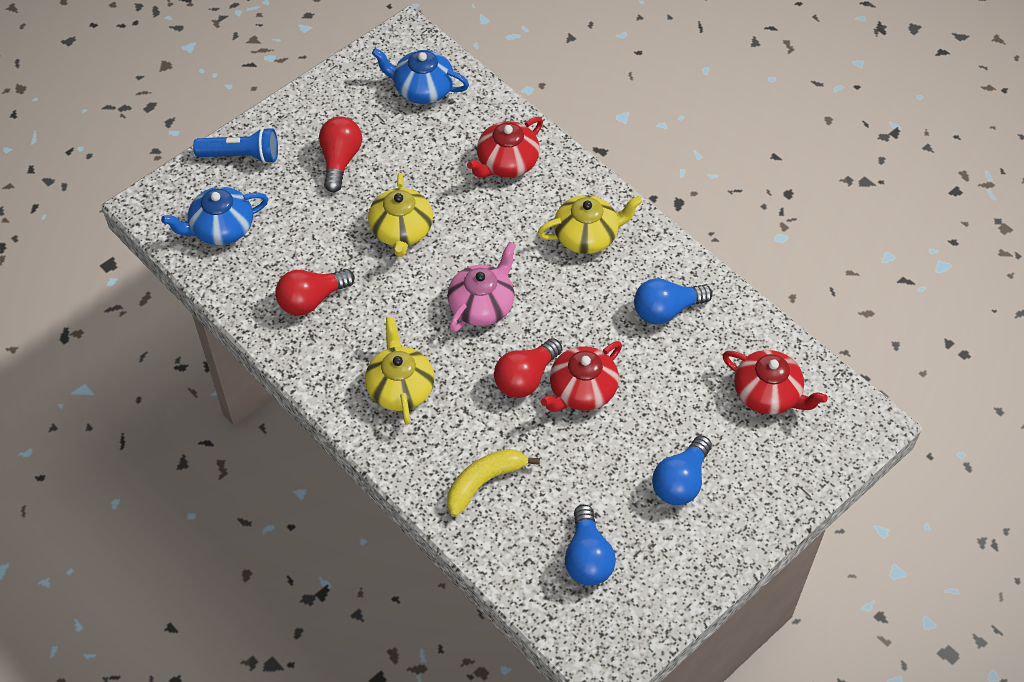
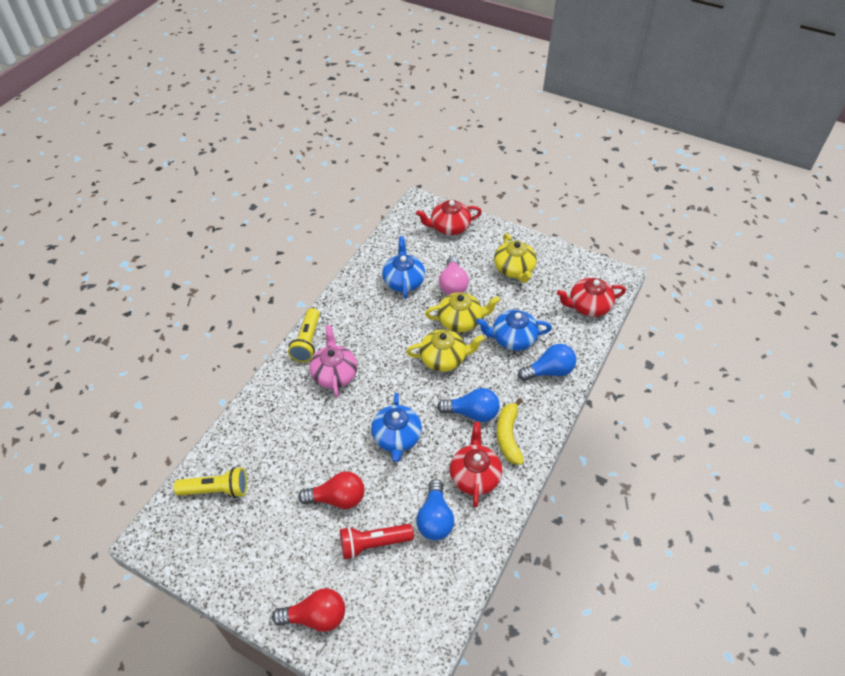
blue flashlight: [193,127,278,164] = 1 -> none = 0
blue teapot: [161,187,268,245] [372,48,469,104] = 2 -> [371,393,422,462] [382,236,425,299] [476,310,552,351] = 3
pink light bulb: none = 0 -> [439,256,469,295] = 1
red flashlight: none = 0 -> [340,524,414,560] = 1
red light bulb: [275,269,355,316] [319,116,362,192] [494,338,562,398] = 3 -> [272,588,345,632] [298,471,365,509] = 2
yellow flashlight: none = 0 -> [174,467,247,498] [288,308,320,362] = 2

